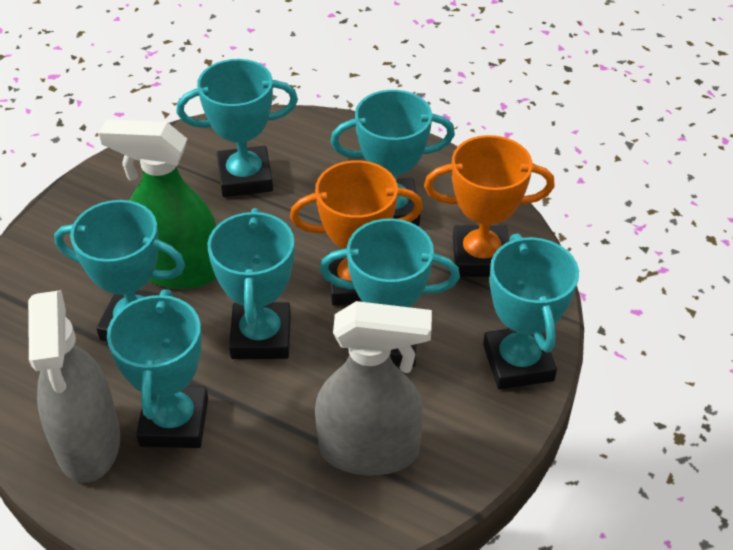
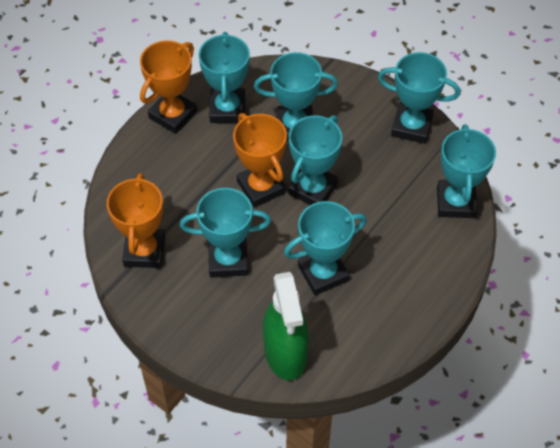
grey spray bottle: [28,290,120,483] [315,301,432,475] = 2 -> none = 0
orange trophy: [290,160,423,306] [424,135,555,277] = 2 -> [107,173,165,268] [140,41,197,134] [233,113,287,208] = 3

